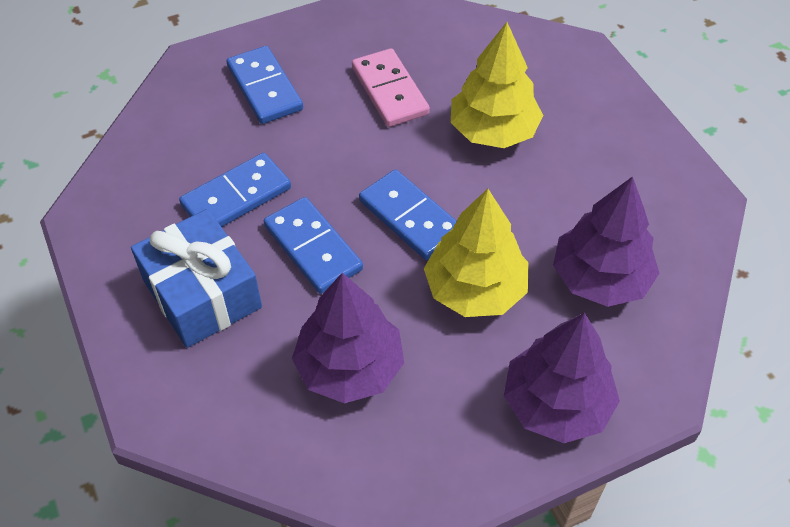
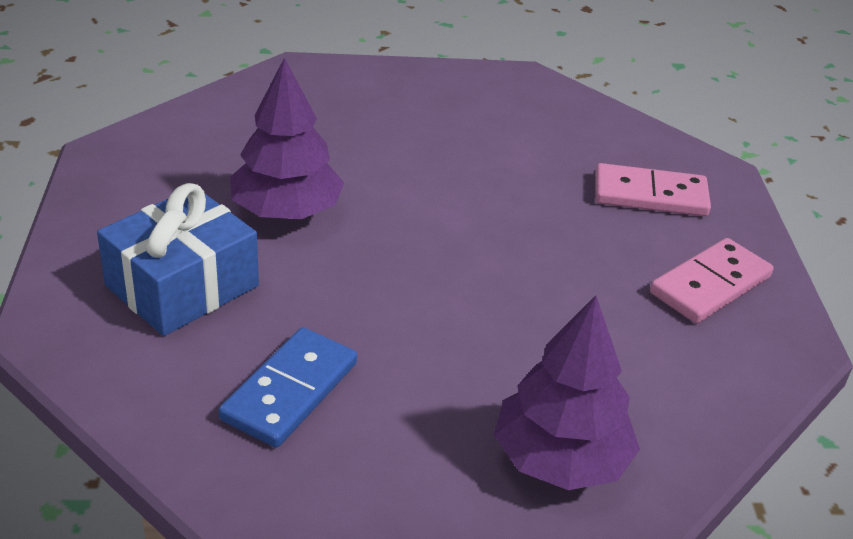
blue domino: [179,153,291,227] [227,46,303,124] [264,197,363,294] [359,169,456,260] = 4 -> [219,327,357,448] = 1
pink domino: [352,48,430,127] = 1 -> [595,163,711,216] [650,238,773,323] = 2
purple tree: [292,273,404,403] [504,313,620,443] [553,176,660,307] = 3 -> [230,58,344,219] [494,295,640,490] = 2
yellow tree: [424,189,529,317] [451,22,543,148] = 2 -> none = 0

